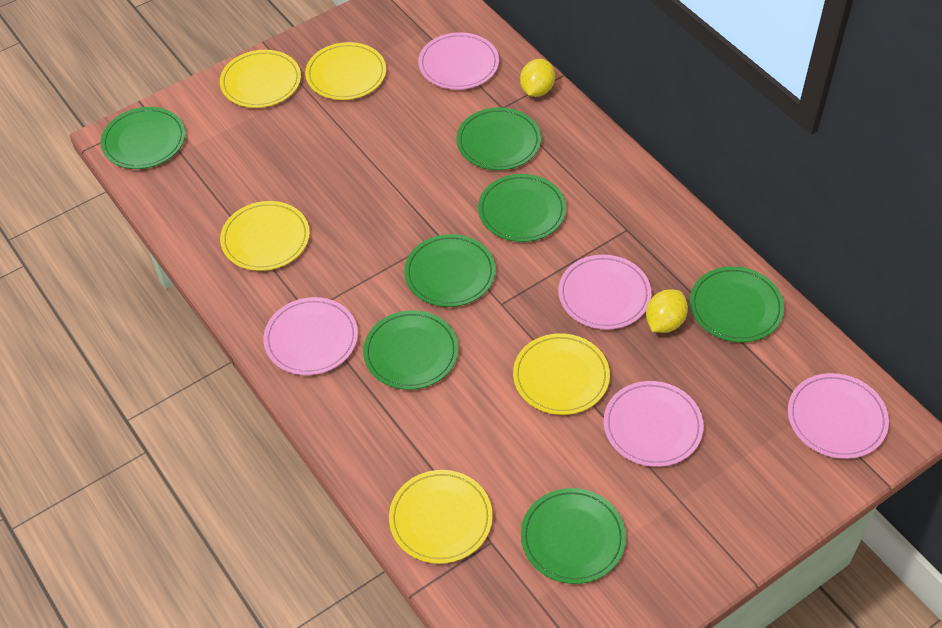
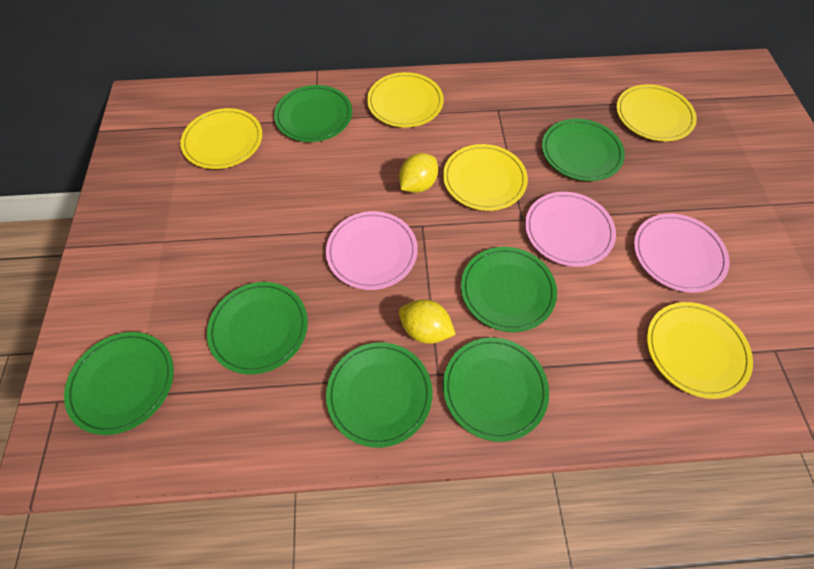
pink plate: [264,297,358,375] [418,32,499,90] [558,255,651,330] [604,381,704,467] [788,373,889,459] = 5 -> [326,211,418,290] [525,192,616,267] [634,214,729,293] = 3

